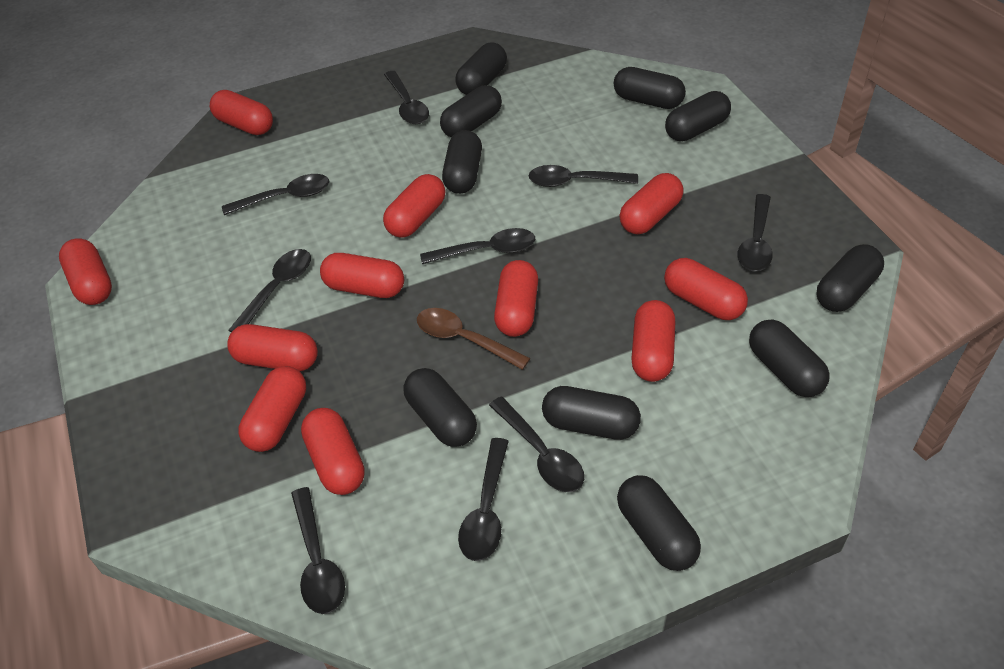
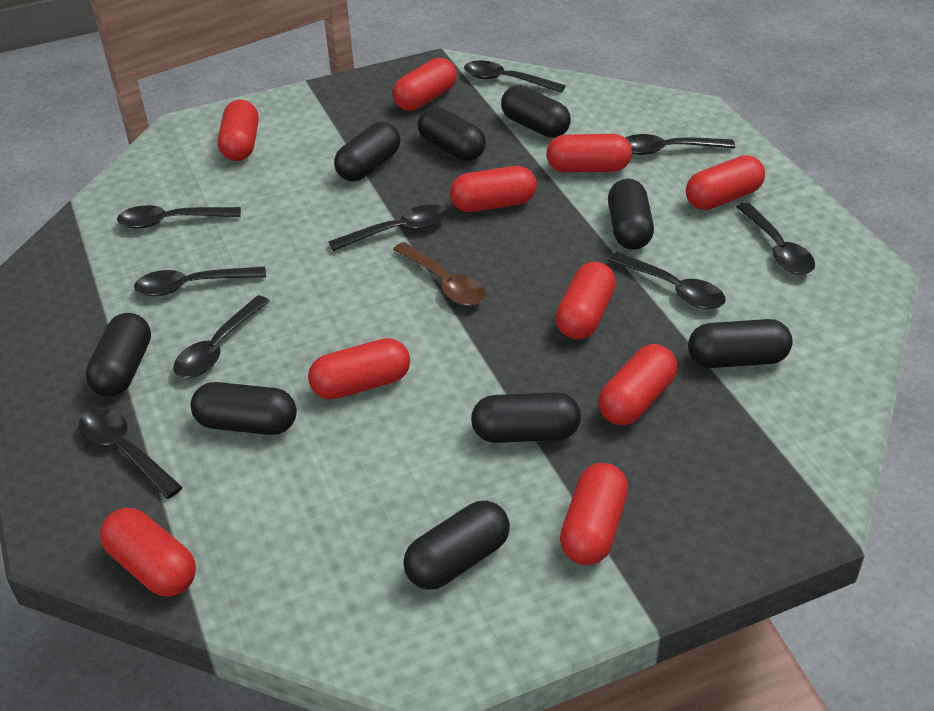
black capsule: [403,368,477,447] [440,85,502,137] [442,130,482,194] [455,42,507,95] [542,386,641,440] [614,67,686,109] [617,475,701,571] [665,91,731,141] [749,319,830,397] [816,244,884,312] = 10 -> [86,313,151,397] [191,382,297,435] [334,122,401,181] [403,501,510,590] [418,106,486,161] [471,392,581,443] [501,85,571,138] [608,179,654,250] [688,319,793,368] = 9
red capsule: [59,238,112,305] [210,90,273,135] [227,324,318,371] [238,366,306,452] [301,408,365,495] [320,253,404,298] [383,174,445,238] [494,260,538,337] [619,173,684,234] [631,300,675,382] [664,258,748,320] = 11 -> [100,508,196,596] [218,99,259,161] [308,338,410,400] [393,58,457,111] [450,166,537,212] [546,134,632,173] [555,262,616,339] [560,463,628,565] [598,344,677,425] [686,155,765,210] = 10

